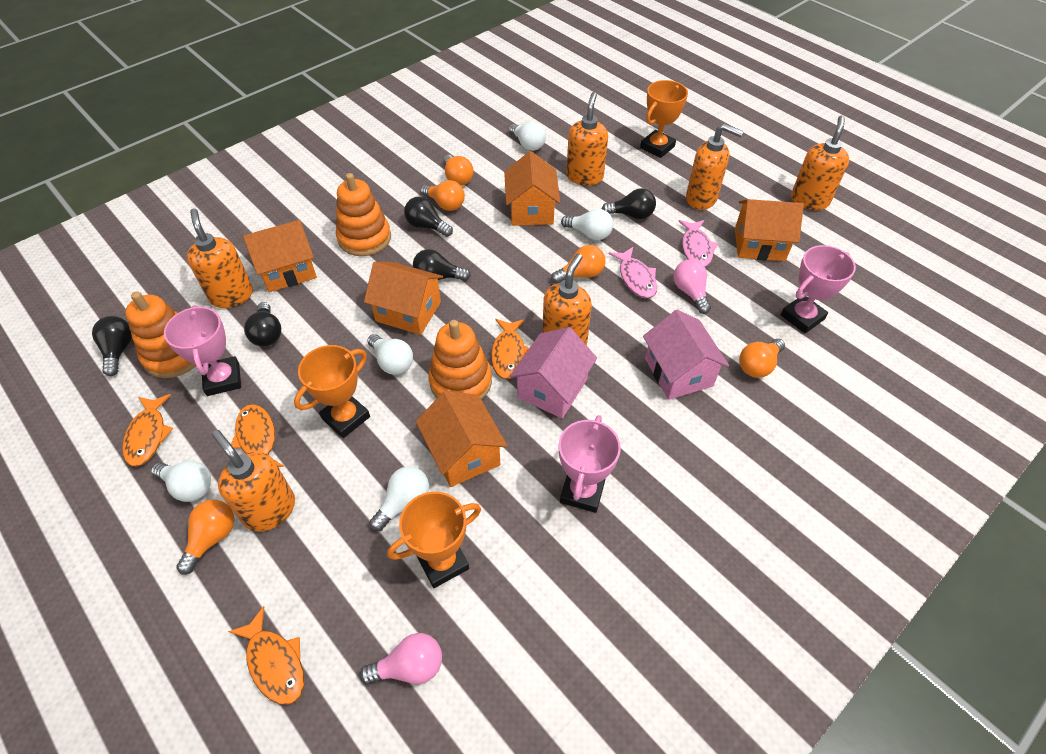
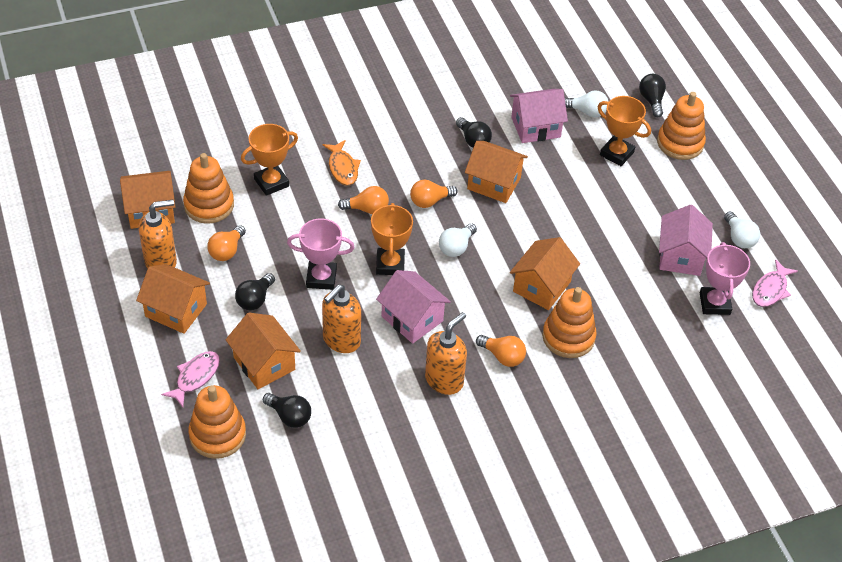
black light bulb: [92,316,132,376] [244,302,281,346] [404,197,453,237] [413,249,471,281] [602,188,656,219] = 5 -> [235,273,275,311] [263,393,311,428] [456,117,492,148] [639,74,666,117] = 4
orange fish: [122,394,173,467] [228,606,304,705] [231,404,284,467] [491,319,529,380] = 4 -> [322,140,361,186] = 1
orange light bulb: [176,500,234,575] [421,180,465,211] [443,155,473,186] [551,245,606,284] [739,339,785,378] = 5 -> [207,225,246,261] [338,186,389,214] [410,180,458,208] [476,335,526,367] = 4
orange soap dispenser: [187,209,253,308] [212,430,295,532] [542,254,592,345] [566,92,608,186] [686,123,743,210] [791,115,849,210] = 6 -> [139,200,177,269] [322,285,361,353] [425,312,467,395] = 3
orange stacking toy: [125,291,196,378] [336,173,391,256] [428,320,492,399] = 3 -> [183,153,234,224] [188,385,246,459] [542,287,597,358] [657,92,706,160] = 4
pink house: [510,327,597,418] [643,310,729,400] = 2 -> [376,270,451,344] [510,89,568,143] [659,205,713,276] = 3
pink light bulb: [360,633,442,684] [673,259,711,314] = 2 -> none = 0
pink trophy: [164,305,241,396] [559,415,621,513] [781,245,856,334] = 3 -> [287,219,355,290] [700,242,750,315] = 2
white light bulb: [151,461,211,502] [367,334,413,375] [369,466,429,531] [509,122,546,151] [561,209,613,240] = 5 -> [439,223,477,257] [565,90,608,117] [724,212,760,248] = 3

